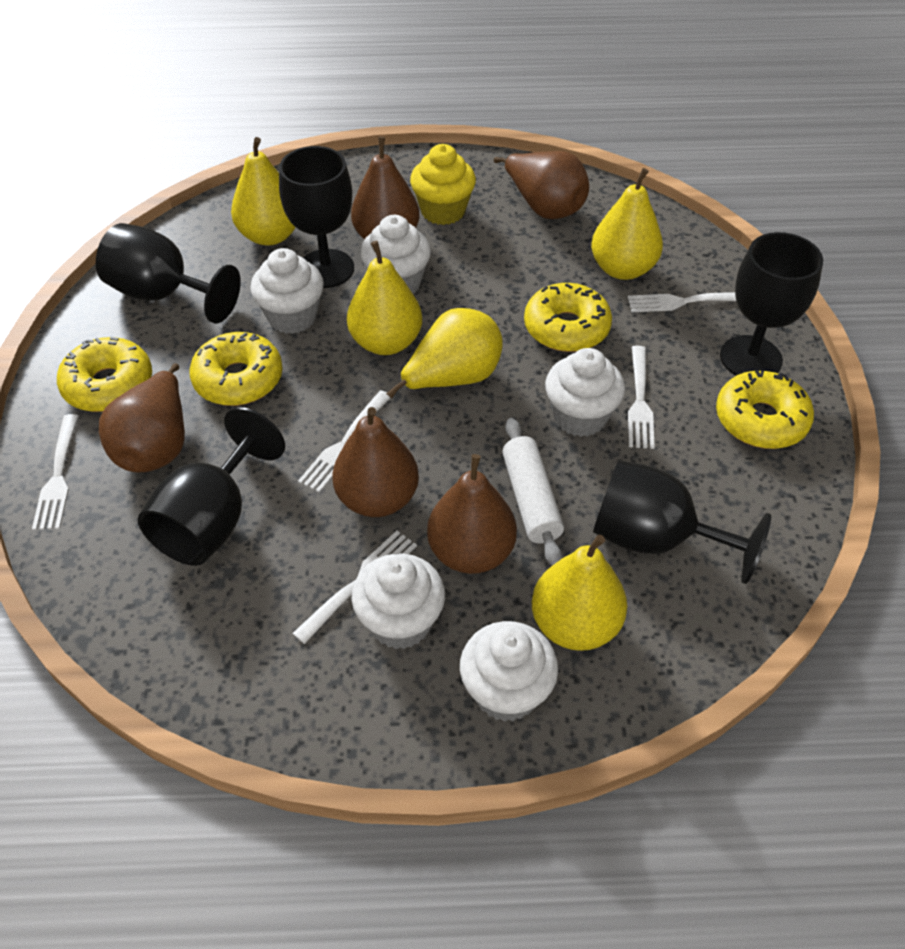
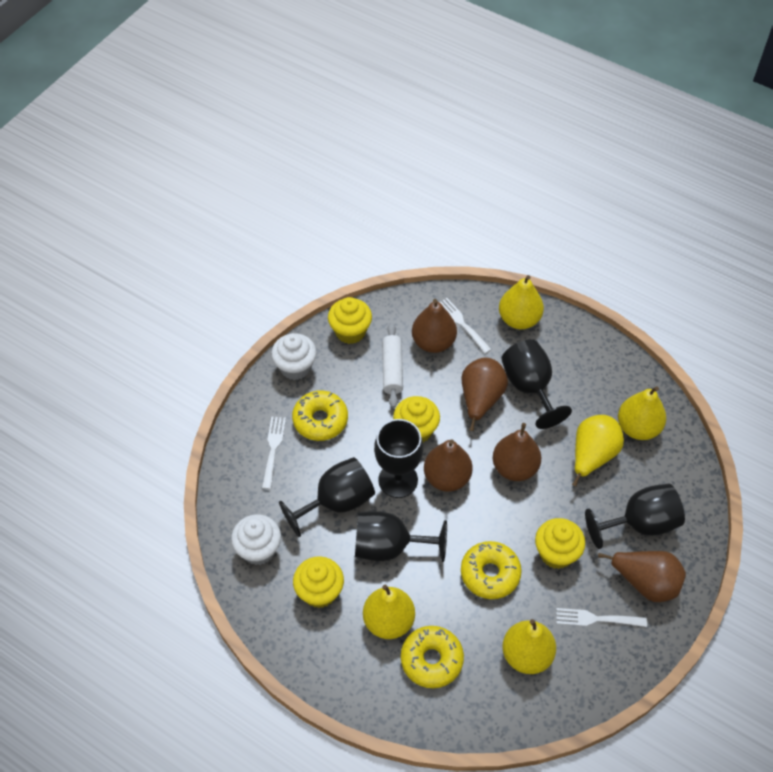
white cupcake: [250,248,324,334] [351,554,445,649] [360,215,431,293] [460,621,558,722] [545,348,625,437] = 5 -> [231,514,281,565] [271,333,317,380] = 2
white fork: [32,414,79,530] [292,531,417,644] [298,390,390,493] [628,293,736,312] [628,346,655,449] = 5 -> [262,416,286,489] [439,298,492,354] [556,608,647,627] = 3
yellow cupcake: [410,144,476,225] = 1 -> [293,556,344,608] [328,297,372,344] [393,396,440,443] [535,518,585,569] = 4
yellow donut: [57,337,152,412] [189,332,283,406] [524,283,612,352] [716,370,814,449] = 4 -> [292,390,348,441] [401,626,464,688] [461,541,522,599] = 3

